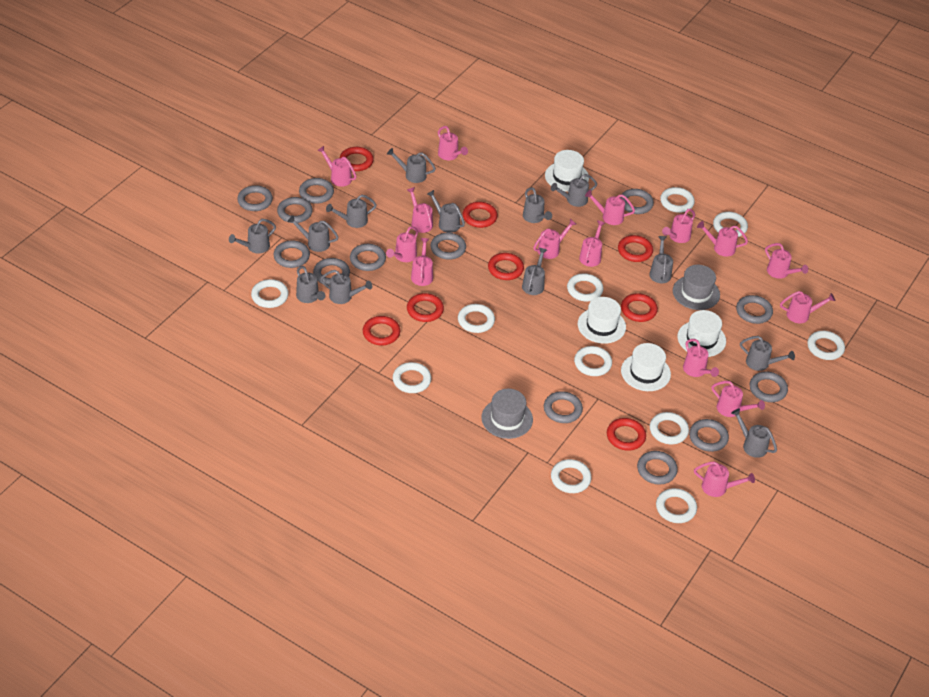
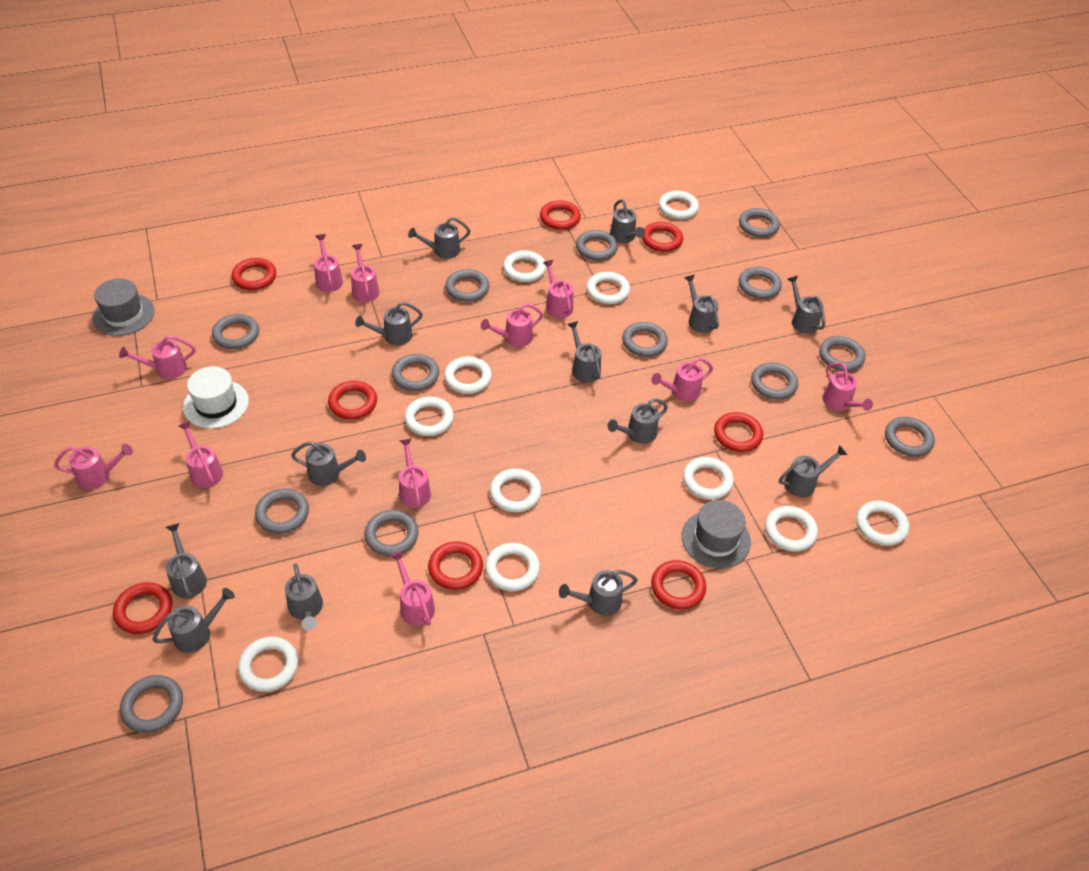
pink watering can: [317,146,357,187] [386,226,418,262] [407,187,433,233] [411,238,433,286] [438,126,468,160] [533,219,576,259] [579,220,605,267] [585,190,635,225] [662,209,695,243] [683,339,719,377] [694,461,755,497] [697,221,748,257] [711,381,765,417] [765,243,808,279] [780,291,835,323] = 15 -> [54,444,133,489] [119,335,195,379] [179,421,223,488] [314,234,343,292] [351,244,379,302] [390,551,435,626] [399,438,431,508] [481,303,543,347] [543,260,573,318] [651,357,713,401] [822,363,873,411] = 11
white hat: [545,150,589,192] [578,297,626,344] [621,343,671,391] [677,310,726,357] = 4 -> [183,366,249,429] = 1

